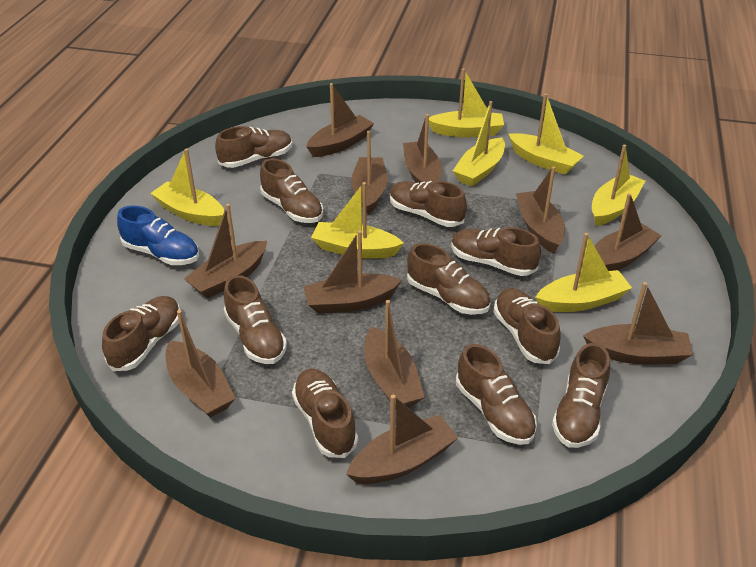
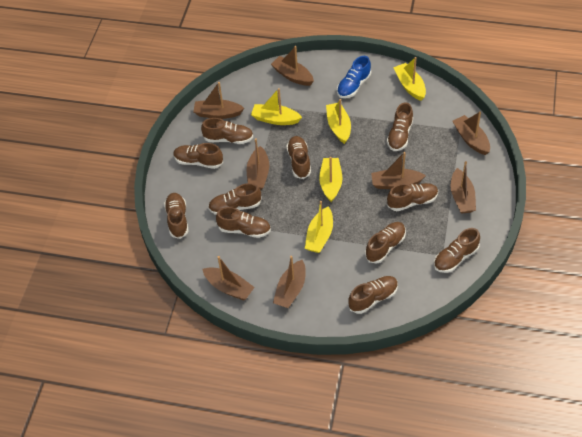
brown boat: [166,310,236,418] [184,204,267,298] [303,230,402,314] [306,83,374,157] [346,395,458,484] [351,131,388,215] [364,300,425,409] [403,114,442,184] [516,166,565,253] [583,282,693,364] [595,193,661,271] = 11 -> [193,82,244,119] [202,256,255,301] [247,138,269,190] [271,46,314,86] [273,256,306,308] [371,152,426,189] [451,161,476,214] [453,111,490,155] = 8
yellow boat: [150,149,224,226] [311,182,404,259] [429,68,504,137] [453,101,505,186] [508,94,584,175] [535,233,632,312] [592,145,645,226] = 7 -> [251,88,302,125] [305,201,333,253] [319,157,343,202] [326,99,351,144] [393,57,426,101] = 5

